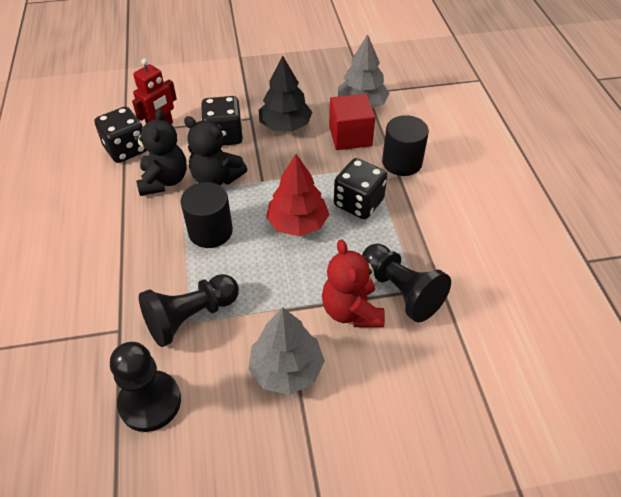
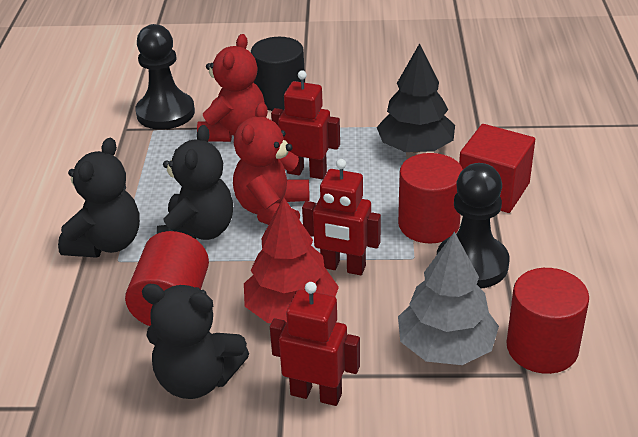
black cylinder: [180,182,233,248] [382,115,429,176] = 2 -> [251,37,305,111] = 1
black dice: [95,107,147,163] [201,96,243,146] [334,158,387,219] = 3 -> none = 0
black pawn: [110,342,181,432] [139,274,239,347] [362,244,451,322] = 3 -> [136,24,195,130] [437,163,509,288] = 2
black teddy bear: [134,108,187,196] [184,116,247,185] = 2 -> [58,138,140,258] [142,284,249,399] [157,125,233,240] = 3
grey tree: [248,307,325,395] [338,34,390,108] = 2 -> [398,231,499,365] = 1
red cylinder: none = 0 -> [125,231,209,326] [398,153,463,244] [506,268,589,374] = 3
red robot: [132,59,177,124] = 1 -> [270,282,360,406] [271,70,340,179] [302,159,381,275] = 3
red teddy bear: [322,240,385,327] = 1 -> [197,34,265,142] [233,102,309,225] = 2

